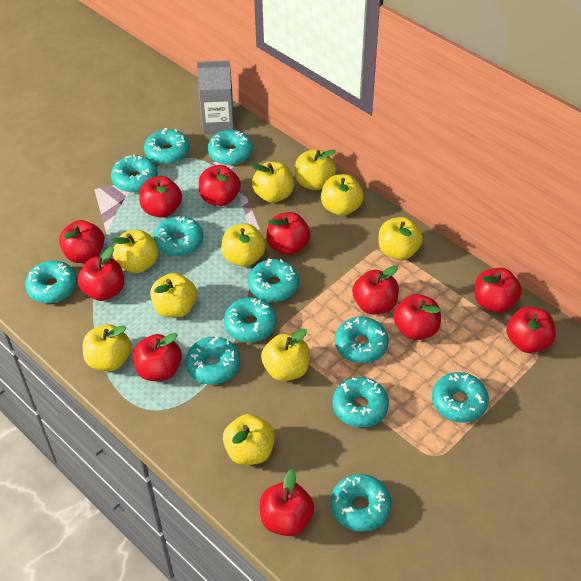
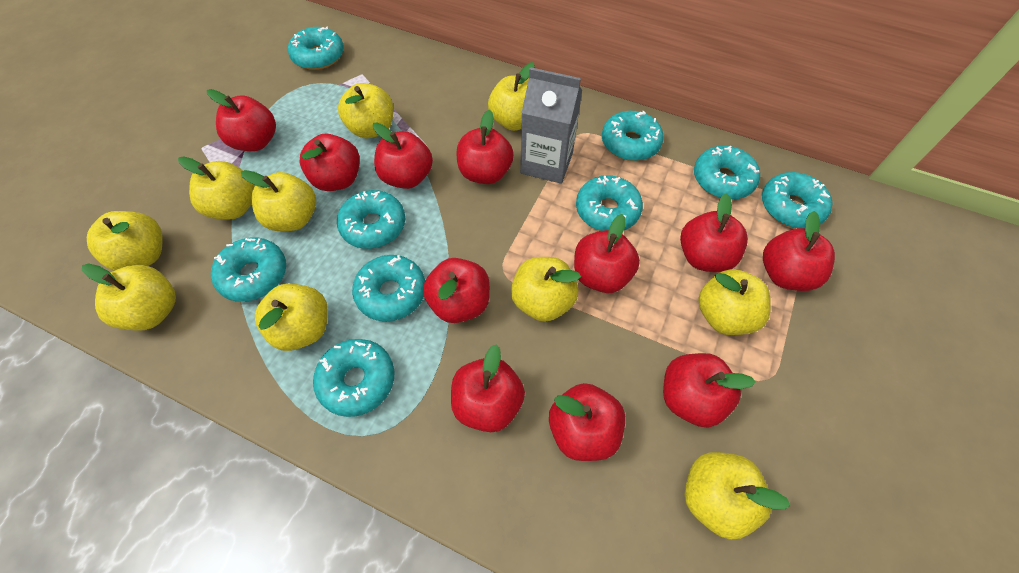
turquoise donut: [25,261,77,303] [111,154,158,192] [144,128,190,165] [154,216,203,256] [186,336,240,385] [207,130,253,165] [224,297,277,342] [248,258,299,302] [331,474,391,532] [333,377,389,428] [335,317,389,363] [432,372,489,423] = 12 -> [211,237,286,302] [288,26,344,70] [313,339,395,417] [337,190,405,249] [352,255,425,321] [576,175,643,231] [602,111,664,161] [694,145,760,199] [762,172,833,228] = 9

